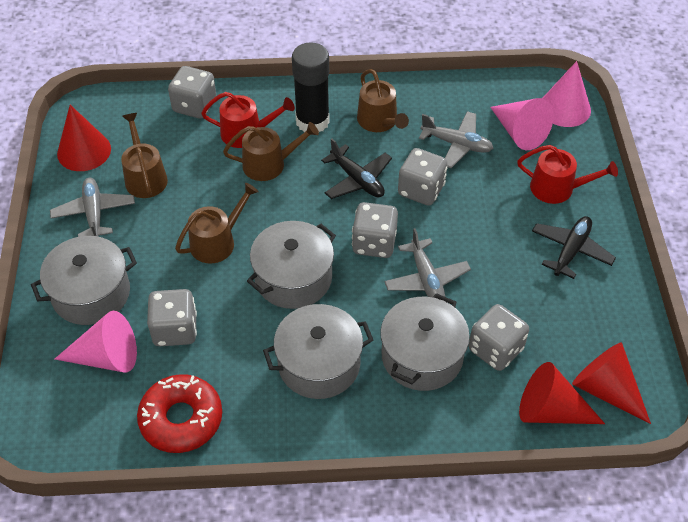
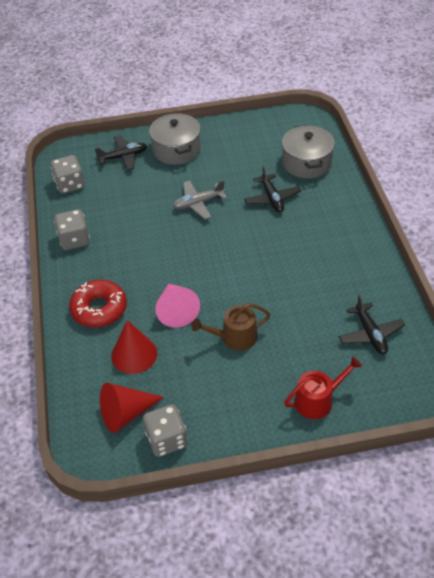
black glue stick: [292,43,330,132] = 1 -> none = 0
black plane: [321,138,392,199] [532,216,616,279] = 2 -> [94,135,147,170] [244,165,301,212] [339,295,405,354] = 3
brown watering can: [121,113,168,198] [175,183,259,264] [223,122,319,181] [357,69,409,132] = 4 -> [192,303,271,350] = 1
grey dice: [147,289,197,346] [168,66,216,119] [352,202,398,258] [398,148,448,206] [469,304,529,371] = 5 -> [50,155,85,194] [54,209,90,250] [143,404,188,457] = 3
grey plane: [50,178,135,237] [384,228,471,297] [419,111,493,168] = 3 -> [173,180,227,219] = 1
grey pot: [31,236,137,325] [247,221,336,309] [263,304,373,399] [380,293,470,391] = 4 -> [149,113,201,165] [282,125,335,179] = 2
pink cone: [55,311,137,373] [490,98,553,150] [542,61,591,127] = 3 -> [155,284,200,328] = 1
red cone: [57,105,111,171] [519,362,605,424] [572,342,651,424] = 3 -> [100,383,164,433] [111,320,157,374] = 2
red watering can: [201,92,295,148] [517,145,618,204] = 2 -> [284,356,362,419] = 1

